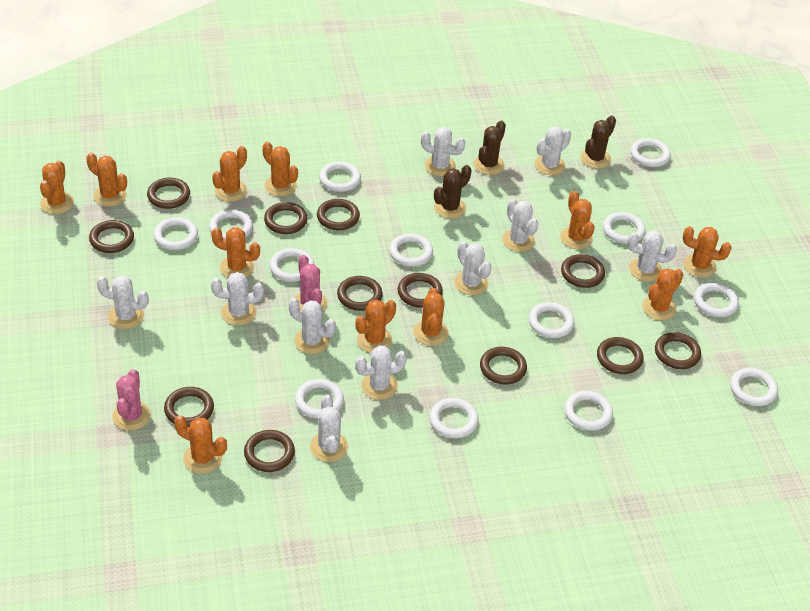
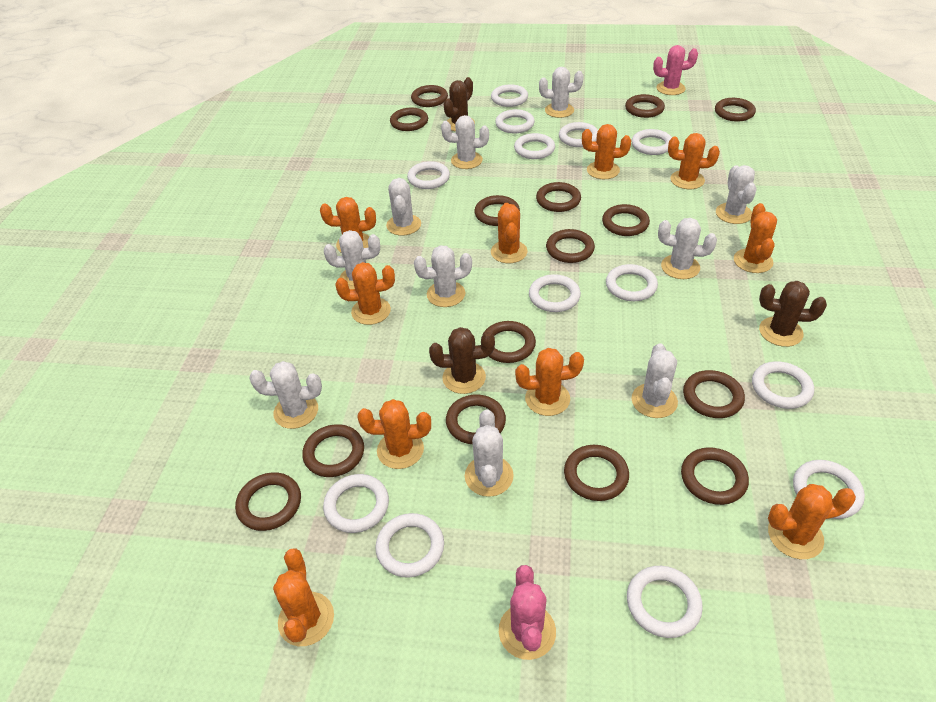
brown ring: [89,220,134,253] [147,177,190,209] [164,387,214,427] [244,430,295,472] [264,202,308,234] [317,199,360,230] [337,276,383,311] [398,273,443,308] [480,347,527,385] [561,254,605,288] [597,337,643,374] [655,332,701,369] = 12 -> [235,472,301,531] [302,424,364,477] [390,108,428,131] [411,85,448,107] [446,395,506,444] [474,195,520,226] [482,321,536,363] [536,182,581,212] [546,229,595,263] [564,445,629,501] [602,204,650,236] [625,94,665,118] [681,447,749,505] [683,370,745,418] [715,98,756,122] = 15
orange cactus: [40,161,74,214] [86,153,127,207] [174,415,227,474] [211,227,260,278] [212,146,247,202] [262,142,298,197] [355,299,396,353] [413,288,449,346] [560,191,595,249] [642,268,683,320] [683,226,732,278] = 11 -> [273,548,334,646] [320,197,376,252] [335,262,395,325] [357,399,431,469] [491,203,527,263] [515,348,584,416] [582,124,631,179] [668,133,720,189] [734,203,777,273] [768,484,856,559] = 10

